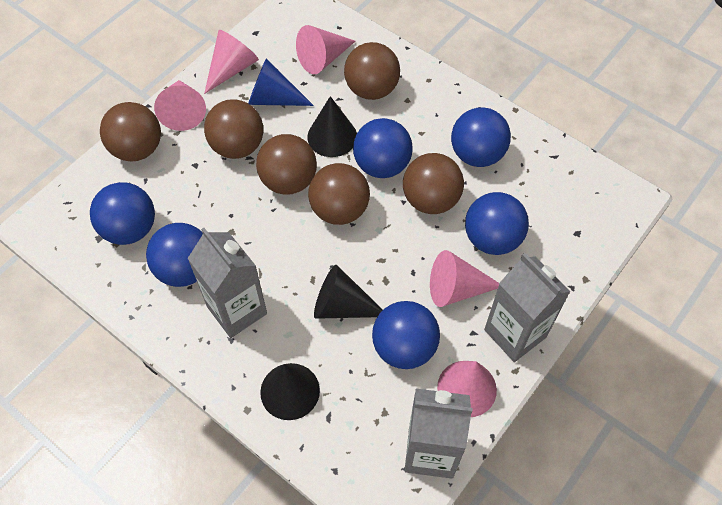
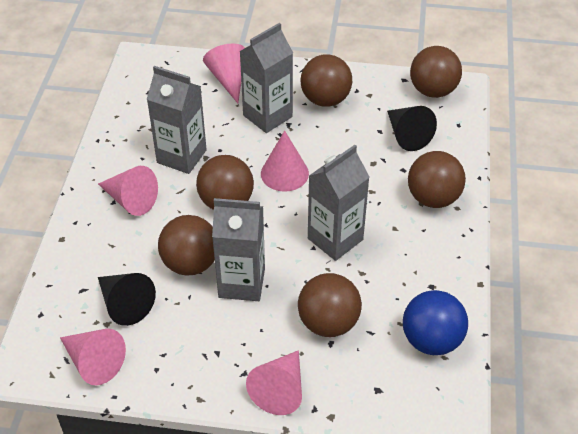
black cone: [260,363,320,420] [307,96,357,157] [314,265,383,319] = 3 -> [98,273,156,326] [387,106,437,151] = 2
blue ball: [90,182,155,245] [146,223,203,287] [353,118,412,178] [372,301,440,369] [451,107,511,167] [465,192,529,255] = 6 -> [403,290,468,355] = 1
blue cone: [248,58,314,106] = 1 -> none = 0
grey carton: [188,228,267,338] [405,389,473,479] [484,253,570,362] = 3 -> [147,66,207,174] [212,198,265,301] [239,23,293,133] [308,145,369,261] = 4

